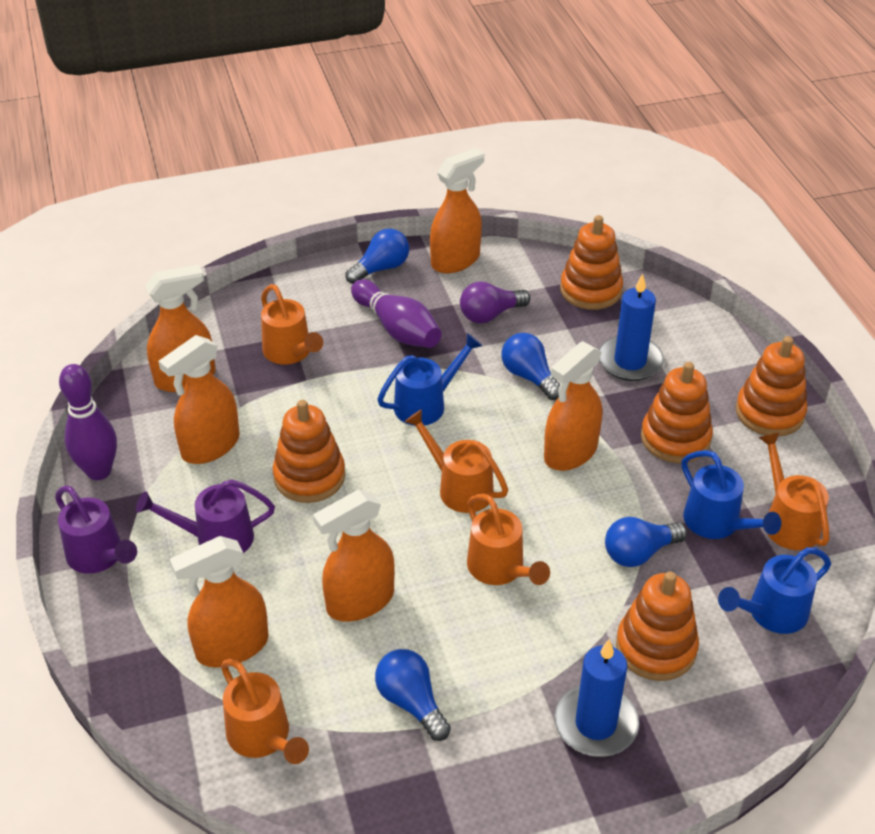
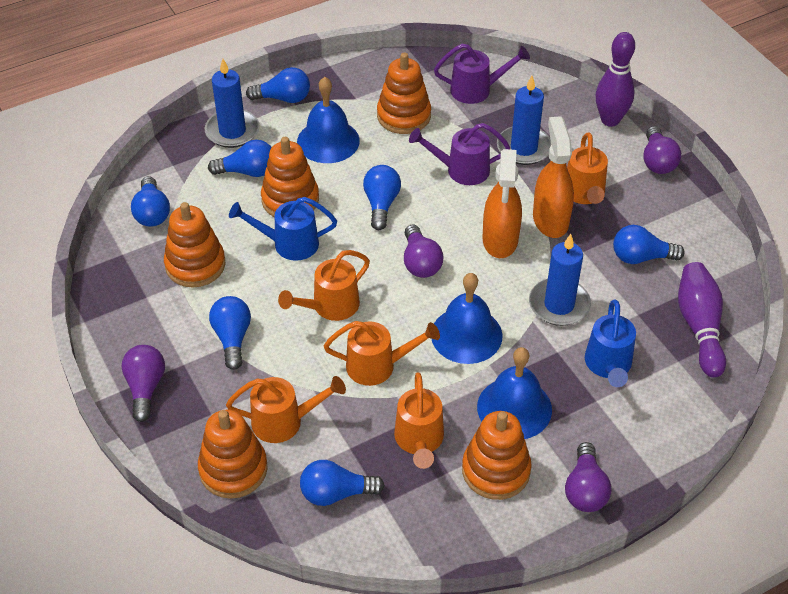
blue bell: none = 0 -> [297,77,360,163] [432,273,503,364] [477,347,552,439] = 3
blue candle: [554,639,639,757] [599,274,664,381] = 2 -> [205,59,260,148] [497,76,551,165] [529,234,591,326] = 3
blue light bulb: [346,229,409,284] [375,649,451,741] [501,333,560,400] [605,517,687,567] = 4 -> [131,176,170,227] [208,140,272,177] [209,296,251,370] [246,67,310,103] [300,460,385,506] [363,165,401,230] [613,225,685,264] = 7
blue watering can: [377,333,482,426] [682,450,781,539] [718,547,831,634] = 3 -> [229,197,337,261] [585,300,636,387] = 2
orange spray bottle: [145,264,216,392] [158,335,240,464] [170,536,269,668] [313,490,395,621] [430,148,484,273] [544,341,602,471] = 6 -> [483,149,522,258] [533,116,574,238] = 2
purple light bulb: [460,281,530,323] = 1 -> [121,345,165,422] [404,225,444,278] [565,442,611,512] [643,126,681,174] = 4

